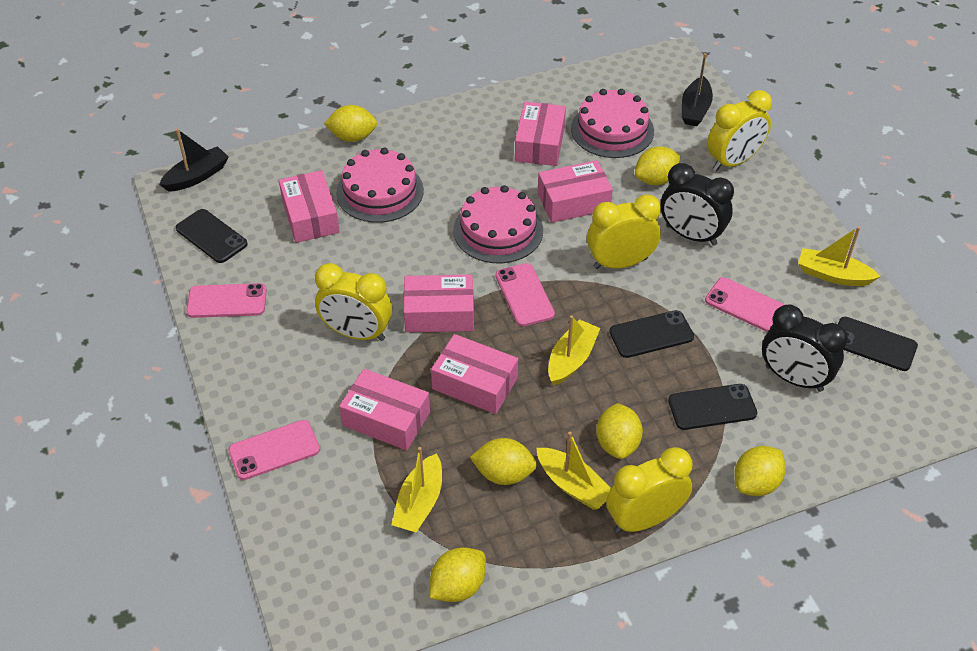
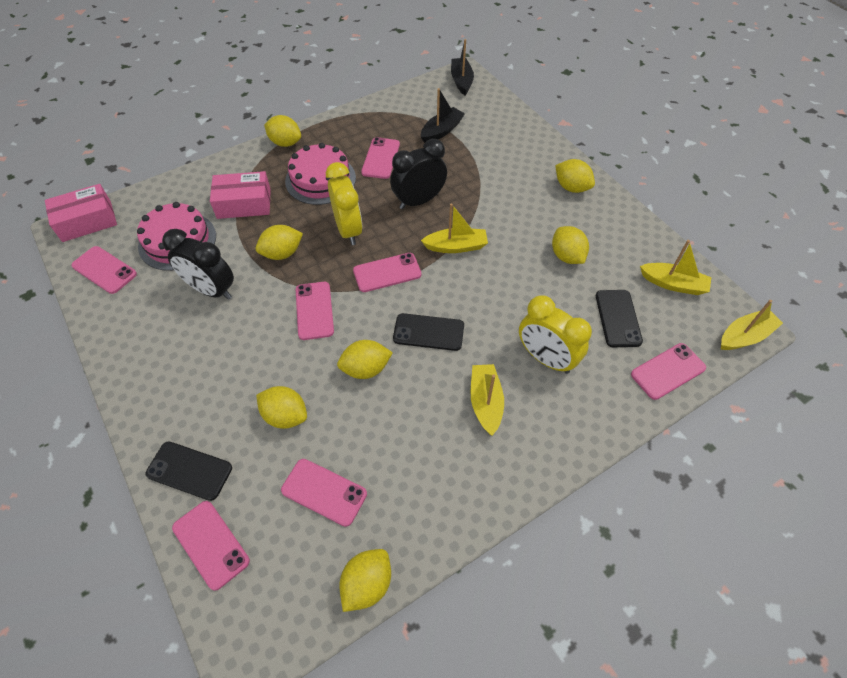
black phone: [176,209,248,263] [609,310,694,358] [668,384,757,430] [838,317,918,371] = 4 -> [146,441,232,501] [393,313,464,351] [596,290,643,347] = 3
pink box: [279,170,340,243] [339,369,430,450] [404,274,474,333] [431,334,518,414] [515,102,566,166] [538,160,613,223] = 6 -> [45,184,117,242] [210,171,271,219] = 2
pink cake: [336,148,424,223] [454,185,543,263] [571,89,654,158] = 3 -> [137,202,216,271] [285,143,356,205] = 2
pink phone: [186,283,267,318] [228,420,320,480] [495,263,555,327] [705,277,785,332] = 4 -> [71,246,137,294] [172,501,250,591] [281,459,367,527] [296,282,334,340] [353,253,421,292] [361,137,400,179] [631,343,706,400] = 7
yellow clock: [315,263,392,341] [587,194,661,269] [606,447,692,533] [707,90,772,171] = 4 -> [326,162,362,245] [519,295,592,374] = 2
yellow lemon: [324,105,377,142] [429,547,486,602] [470,438,537,485] [596,403,643,459] [635,146,681,185] [734,446,786,496] = 6 -> [256,225,303,260] [256,386,307,429] [264,115,301,147] [337,340,393,379] [339,549,391,612] [552,226,589,264] [555,159,595,193] = 7

